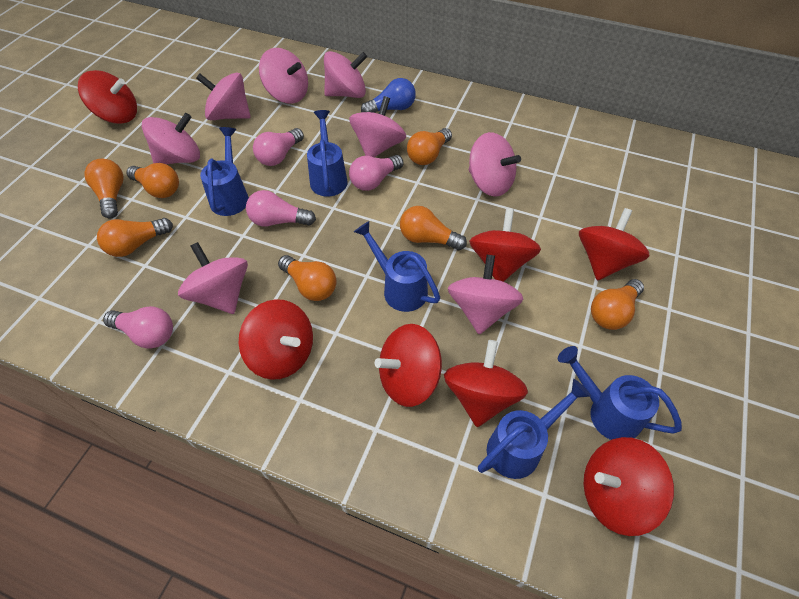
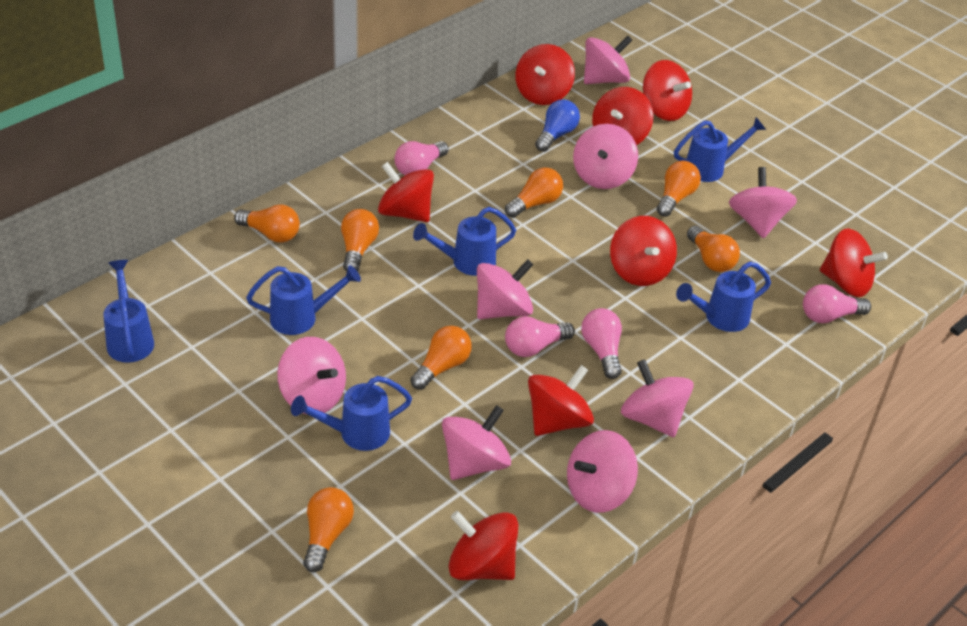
blue watering can: [200,127,249,216] [307,110,348,196] [354,221,440,312] [478,379,591,479] [558,346,682,440] = 5 -> [103,260,154,363] [246,265,361,335] [291,376,412,451] [413,207,516,276] [674,117,766,182] [676,261,771,332] = 6
red spinning top: [78,70,137,124] [239,299,313,380] [375,324,442,407] [444,340,528,427] [469,209,541,282] [579,208,649,280] [583,437,674,536] = 7 -> [378,162,434,222] [448,511,519,580] [515,44,575,105] [528,365,594,436] [592,87,654,145] [610,216,677,286] [643,60,692,121] [820,229,888,297] = 8

